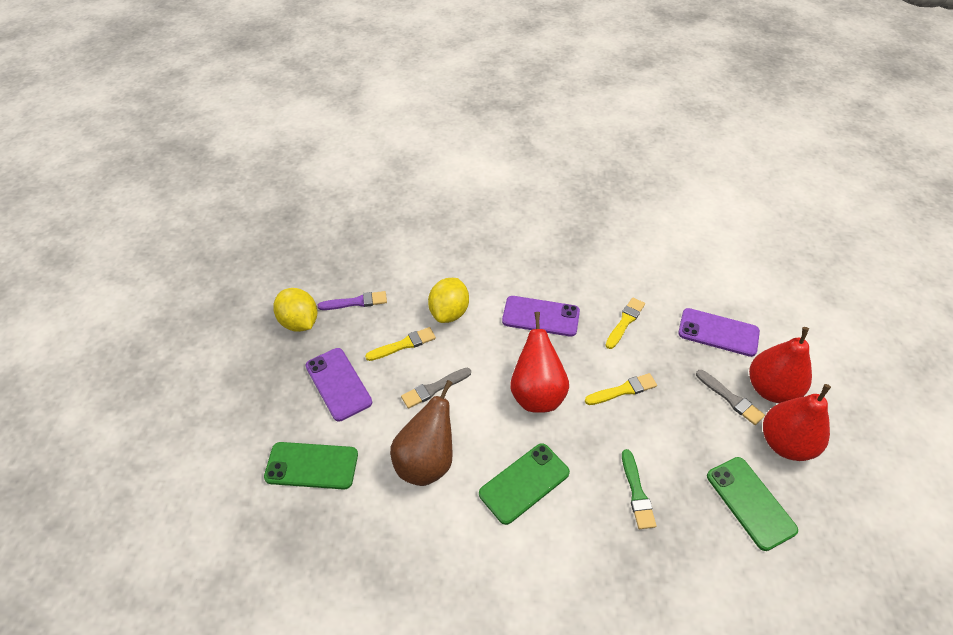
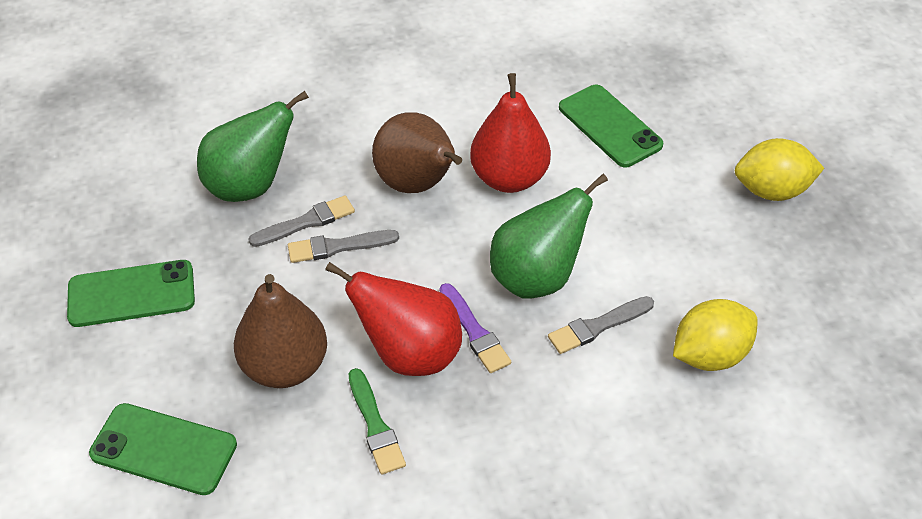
brown pear: [390,380,453,486] = 1 -> [234,274,327,388] [372,113,462,193] = 2
green pear: none = 0 -> [197,91,309,202] [490,174,608,299] = 2
grey brush: [401,368,471,408] [696,370,765,425] = 2 -> [248,195,355,247] [288,230,399,263] [548,296,654,354] = 3
purple phone: [305,348,372,422] [502,296,580,337] [678,308,760,357] = 3 -> none = 0
red pear: [510,312,569,413] [749,327,812,403] [763,384,831,461] = 3 -> [325,262,462,376] [470,73,551,193] = 2
yellow brush: [365,327,436,361] [585,373,657,405] [605,297,645,349] = 3 -> none = 0

